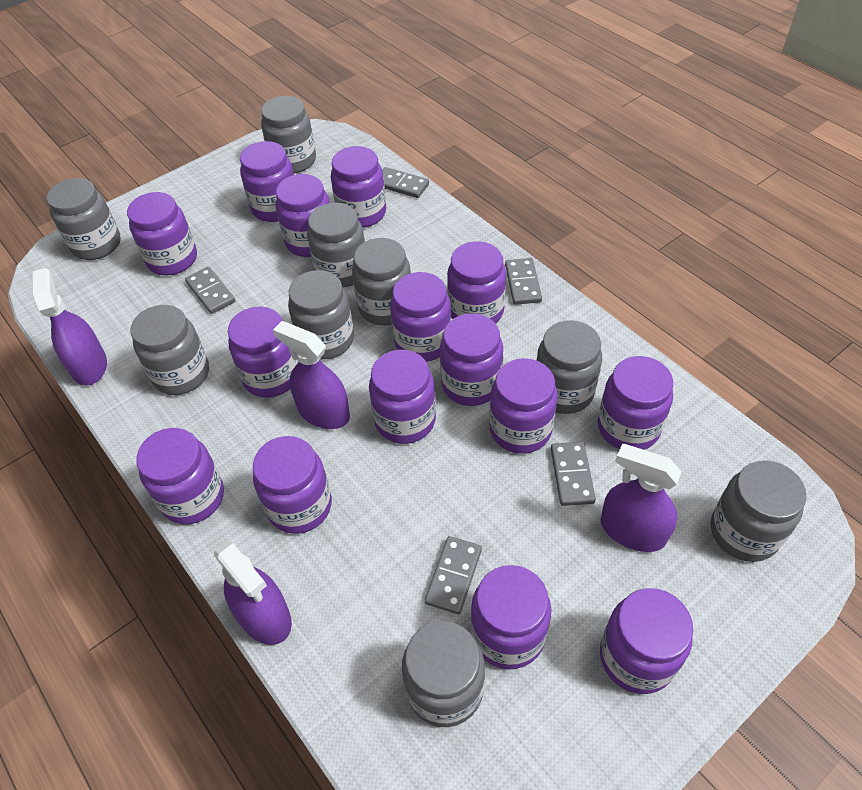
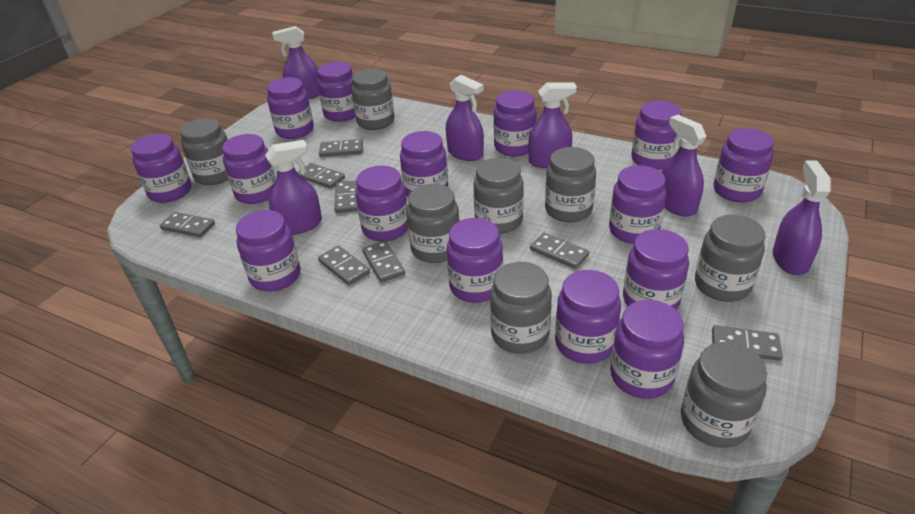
grey domino: [185,267,235,314] [382,167,429,198] [425,536,482,614] [505,258,542,305] [551,442,596,506] = 5 -> [160,212,215,237] [297,163,345,189] [318,245,370,285] [319,139,363,157] [334,181,358,213] [362,241,405,282] [530,233,589,269] [712,325,783,361] = 8
grey jar: [47,178,121,260] [131,305,209,395] [261,96,316,173] [288,270,354,359] [307,203,365,287] [352,238,411,325] [402,621,485,727] [536,320,602,414] [711,460,807,562] = 9 -> [180,118,228,185] [351,69,394,130] [406,184,460,263] [473,158,524,234] [490,262,552,354] [545,147,596,222] [681,342,767,448] [695,215,765,302] = 8
purple spray bottle: [33,268,107,386] [214,540,292,645] [273,321,350,429] [601,444,682,552] = 4 -> [265,140,322,235] [272,26,319,99] [446,75,484,161] [528,82,577,168] [662,115,706,217] [773,160,831,275] = 6

